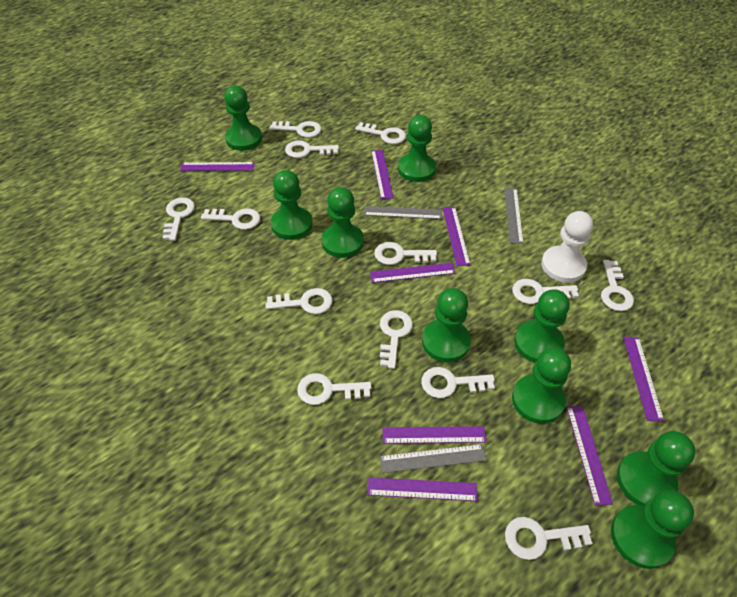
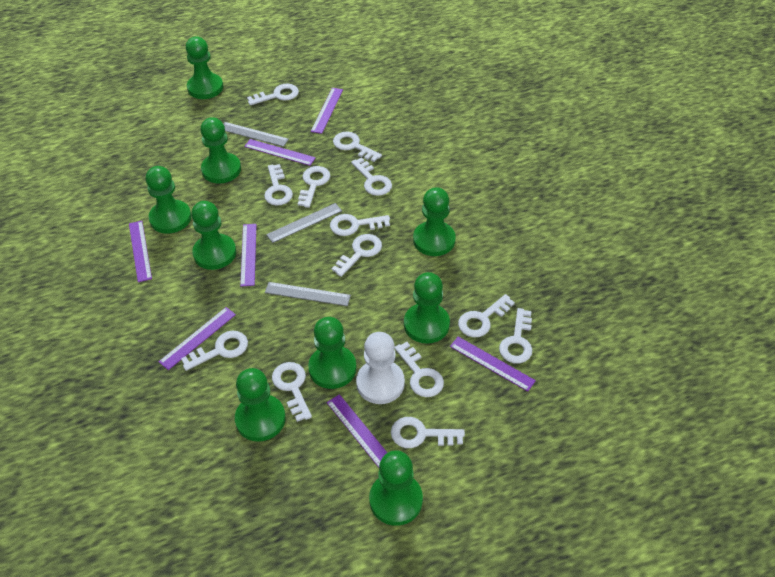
purple ruler: [180,162,254,171] [368,477,478,501] [370,263,455,283] [371,150,394,199] [382,426,486,444] [443,207,471,266] [566,406,613,506] [623,337,664,421] = 8 -> [129,221,152,282] [159,307,236,370] [240,224,257,287] [244,139,316,166] [311,88,343,134] [327,394,387,467] [450,337,536,391] = 7

